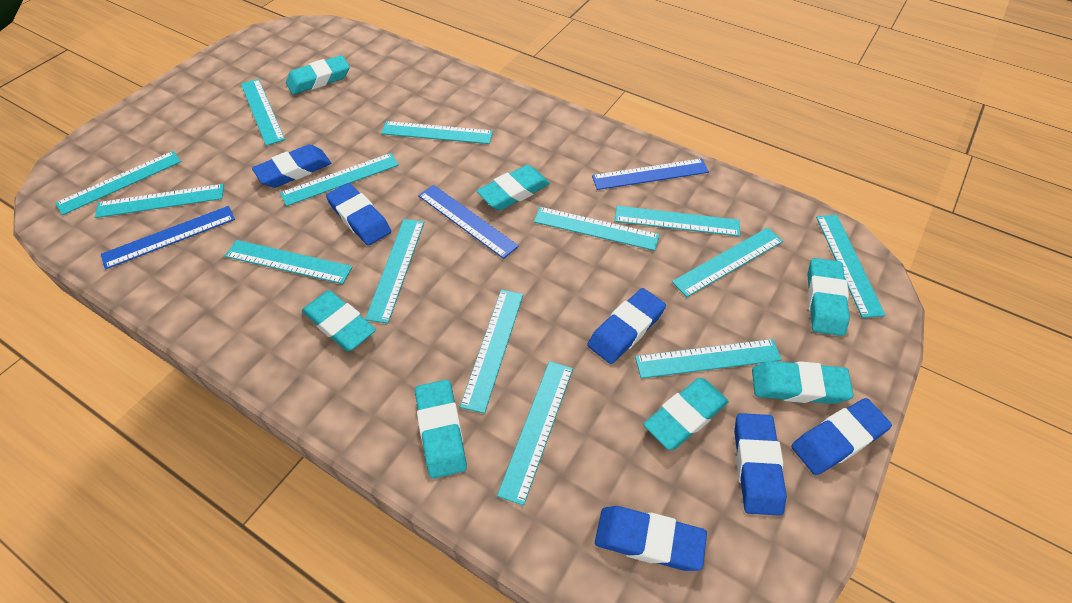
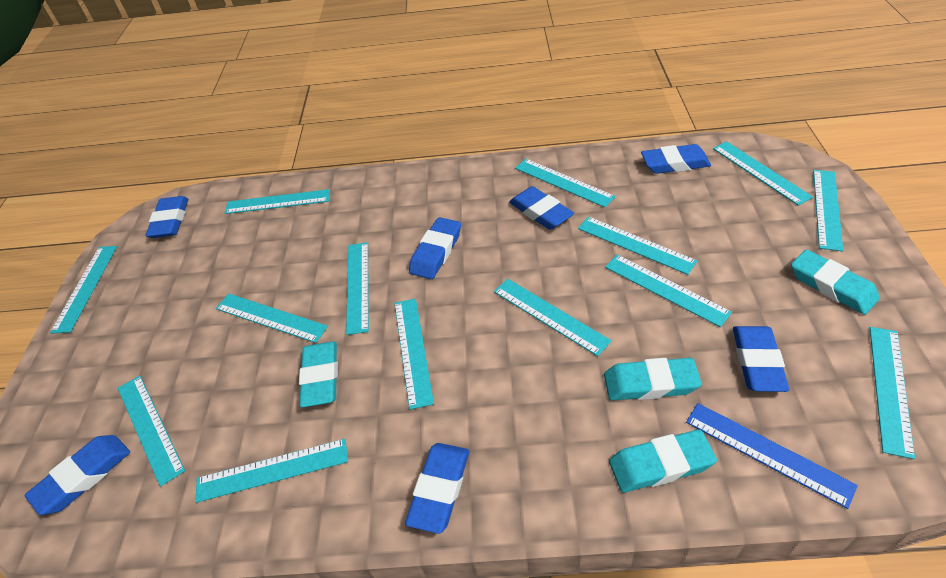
blue eraser: [252,144,331,188] [326,183,391,246] [587,288,666,364] [595,506,707,571] [734,413,787,516] [791,398,892,475] = 6 -> [25,435,130,515] [146,196,188,238] [405,443,469,534] [409,217,461,279] [509,186,574,230] [641,144,711,174] [733,326,789,392] = 7
blue ruler: [101,206,235,269] [418,185,519,259] [592,158,709,190] = 3 -> [686,403,858,509] = 1
turquoise eraser: [286,55,350,95] [302,290,376,351] [415,380,467,479] [477,165,550,210] [643,378,729,450] [752,361,854,404] [808,258,850,336] = 7 -> [299,341,338,407] [604,358,702,400] [609,430,717,493] [791,249,880,315] = 4

